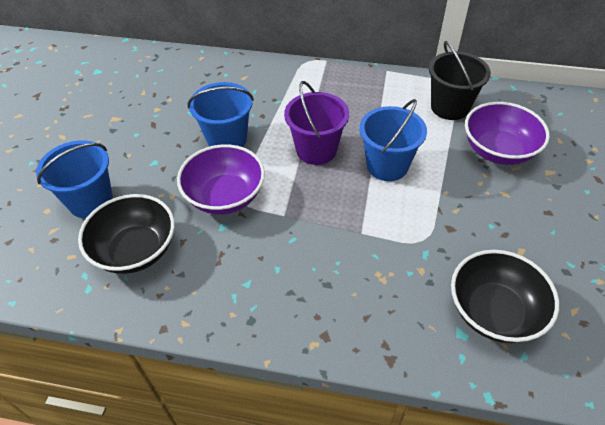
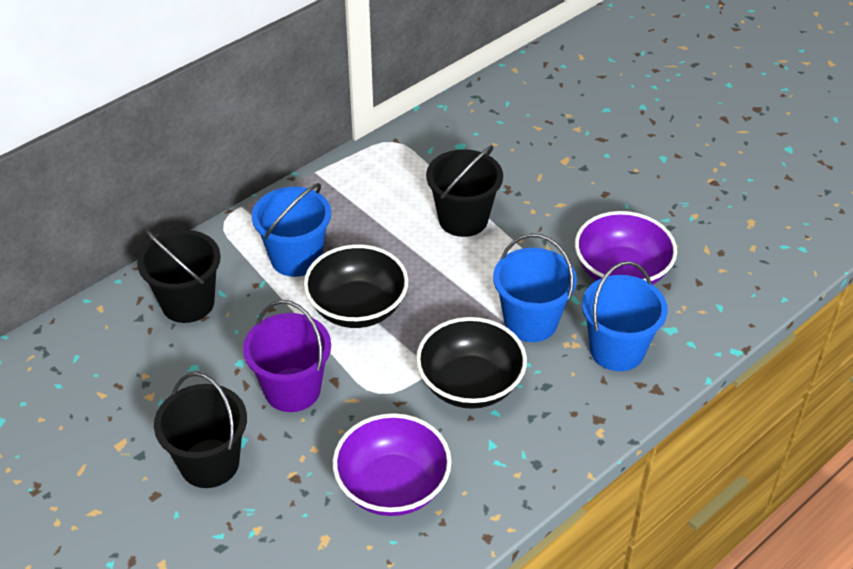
black bucket: [429,41,491,120] = 1 -> [137,229,221,323] [154,372,247,488] [426,145,503,237] = 3

